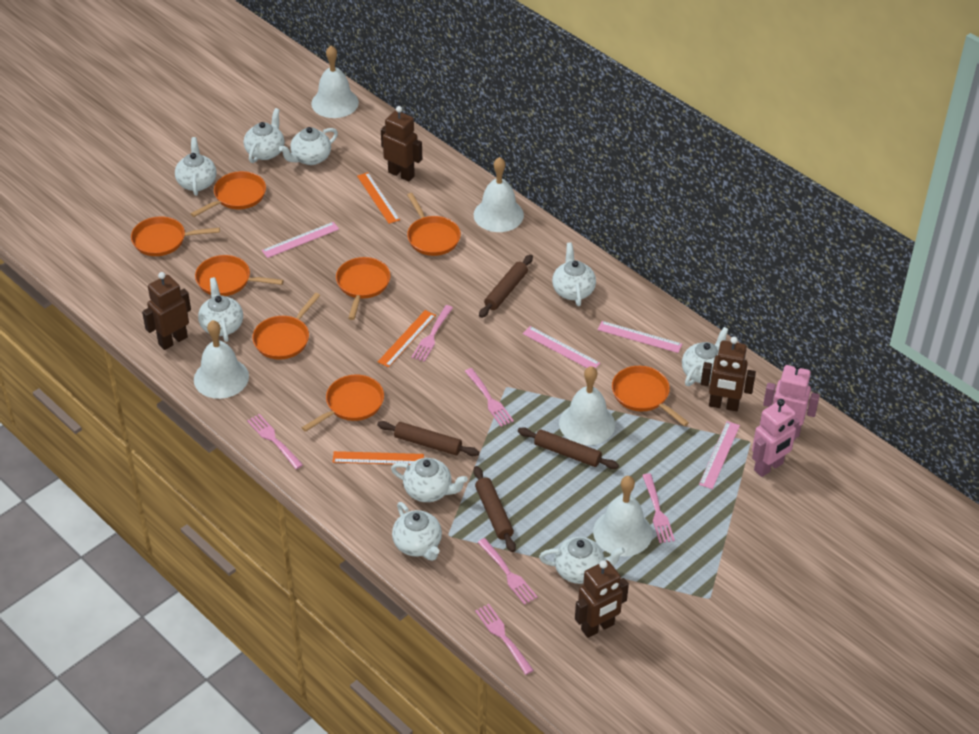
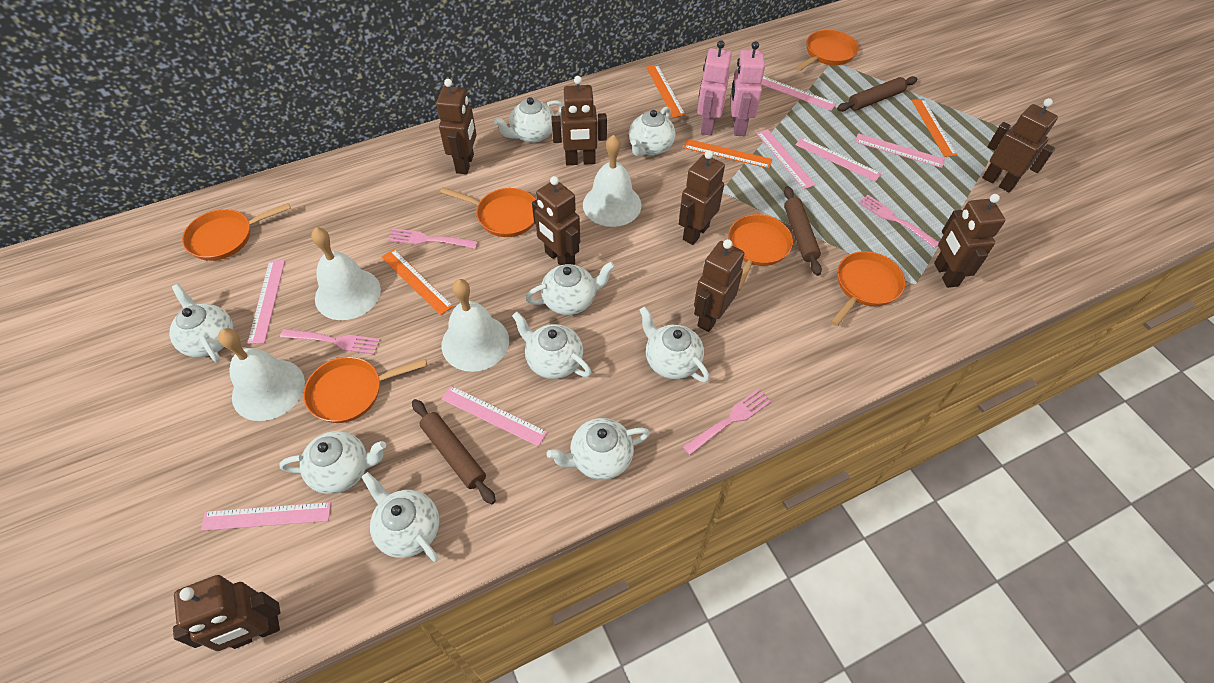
brown robot: [142,272,191,350] [381,106,422,181] [575,560,629,638] [701,337,756,411] = 4 -> [173,575,280,651] [436,79,477,174] [532,176,580,265] [551,76,607,165] [679,150,725,245] [694,239,744,332] [934,194,1005,288] [982,98,1058,192] = 8
brown rolling pin: [377,421,479,456] [473,466,516,552] [479,255,533,318] [518,427,619,469] = 4 -> [412,399,496,504] [784,186,822,276] [837,76,917,112] = 3
orange pan: [131,216,220,256] [191,171,266,217] [195,255,284,296] [252,293,321,360] [302,375,384,432] [336,257,391,320] [407,193,461,256] [612,366,689,426] = 8 -> [182,203,291,261] [303,357,427,423] [440,187,536,237] [728,214,793,291] [796,30,859,71] [831,251,905,326] = 6
orange ruler: [333,451,424,465] [357,172,400,224] [378,310,436,367] = 3 -> [381,249,453,315] [646,65,685,118] [684,139,772,168] [912,99,957,157] = 4
pink fork: [247,414,303,469] [411,305,453,362] [465,368,514,427] [475,604,534,675] [477,538,538,605] [642,473,675,543] = 6 -> [280,329,380,355] [388,228,478,249] [683,388,772,455] [859,195,939,248] = 4
pink ruler: [262,222,339,258] [523,326,600,369] [598,321,682,353] [699,421,740,489] = 4 -> [201,502,331,531] [248,260,285,344] [441,386,547,446] [756,129,816,189] [761,76,836,111] [795,137,882,182] [855,133,945,168] = 7
white bell: [194,320,249,399] [311,46,359,118] [474,157,524,232] [559,366,615,445] [593,476,652,556] = 5 -> [218,328,305,421] [311,227,381,320] [442,279,509,372] [583,135,642,227] = 4

